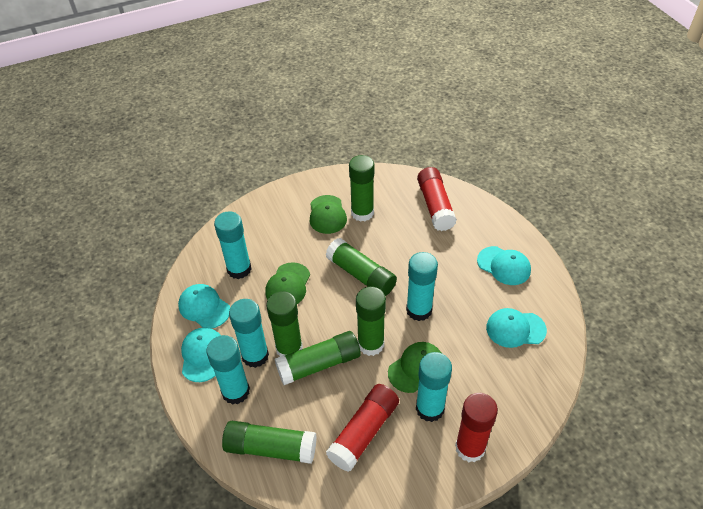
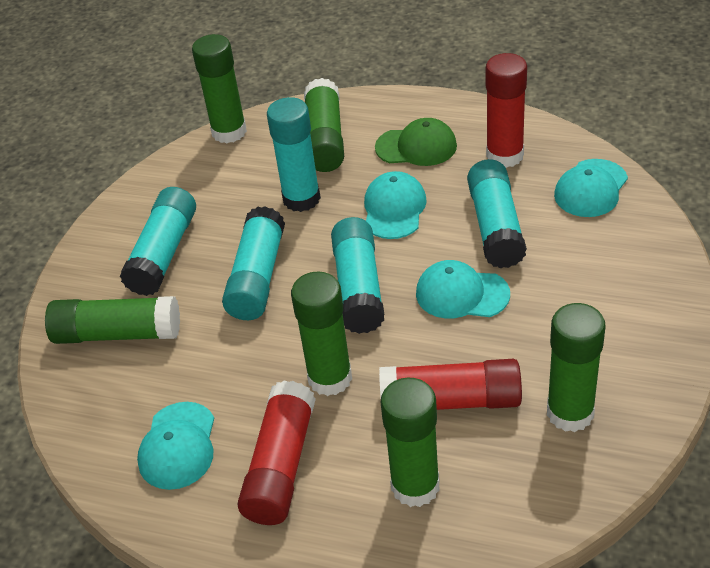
green cap: [265,262,310,304] [310,195,347,234] [388,342,441,393] = 3 -> [375,118,457,166] = 1

